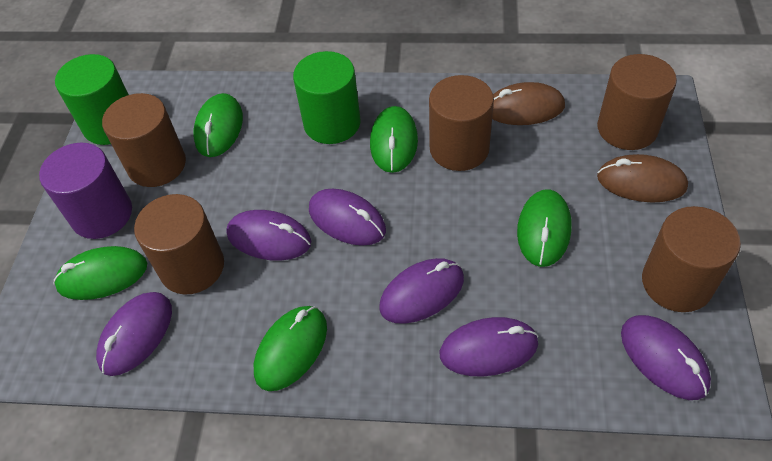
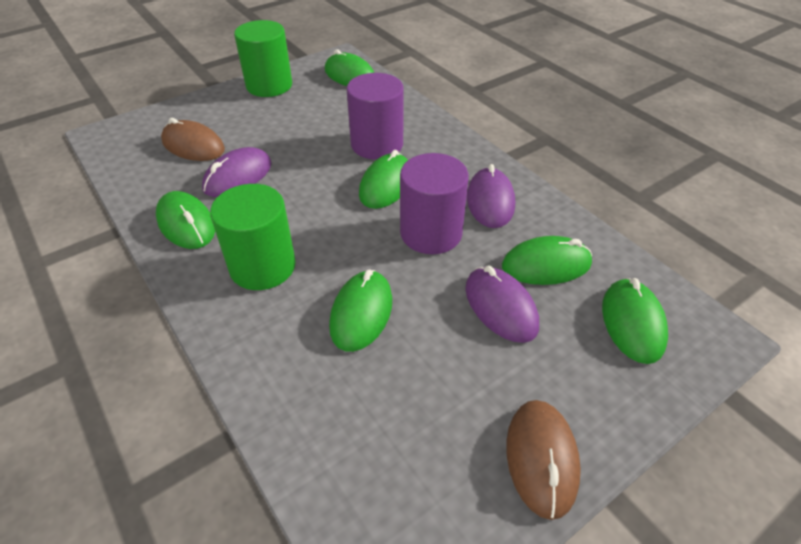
brown cylinder: [102,93,186,187] [134,194,224,295] [429,75,494,171] [597,54,677,150] [642,206,741,312] = 5 -> none = 0
green mouse: [54,246,147,300] [193,93,243,157] [254,306,327,391] [370,106,418,173] [517,189,571,267] = 5 -> [156,191,215,249] [325,49,375,86] [329,270,392,352] [359,150,408,209] [502,236,592,285] [602,278,668,364] = 6
purple cylinder: [39,143,132,239] = 1 -> [347,73,404,160] [400,153,469,254] = 2
purple mouse: [96,292,172,376] [226,210,311,261] [309,189,386,246] [379,258,464,324] [440,317,539,377] [621,315,711,400] = 6 -> [202,147,271,197] [465,266,539,343] [467,164,515,228] = 3

